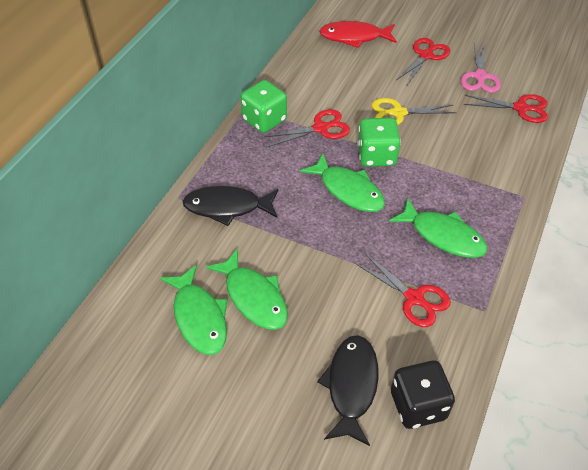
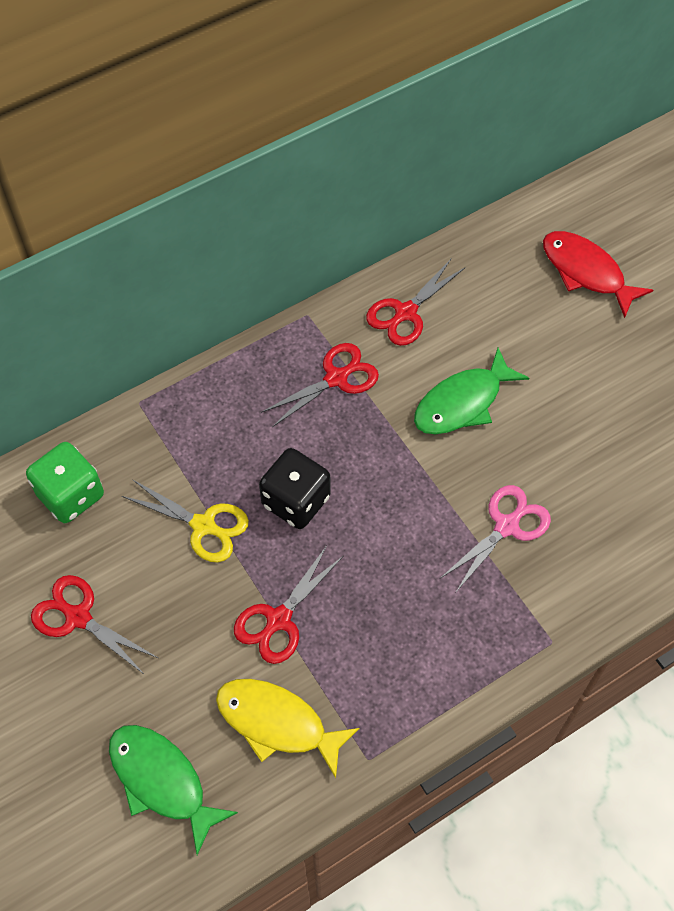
black fish: [182,186,278,226] [317,335,379,446] = 2 -> none = 0
green dice: [241,80,287,133] [357,118,401,167] = 2 -> [26,442,104,523] = 1
green fish: [160,265,227,355] [206,248,288,330] [300,154,385,212] [389,198,488,258] = 4 -> [109,725,238,855] [414,348,529,434] = 2
yellow fish: none = 0 -> [216,679,360,778] = 1

